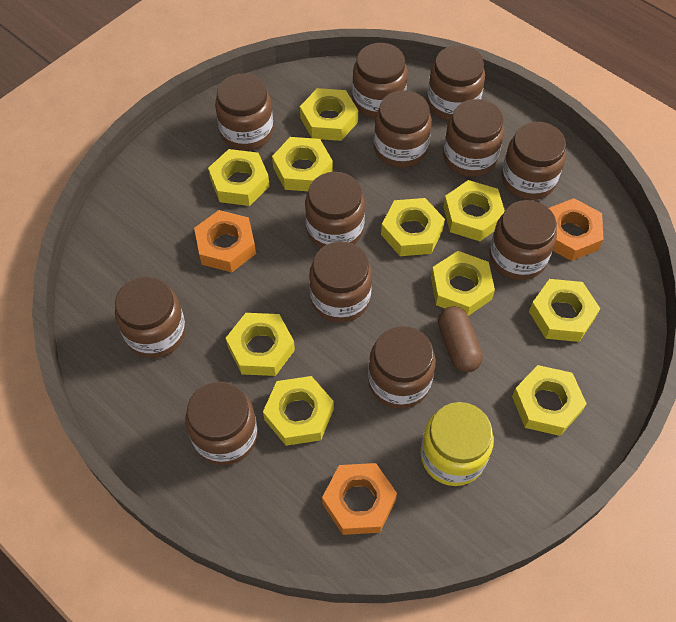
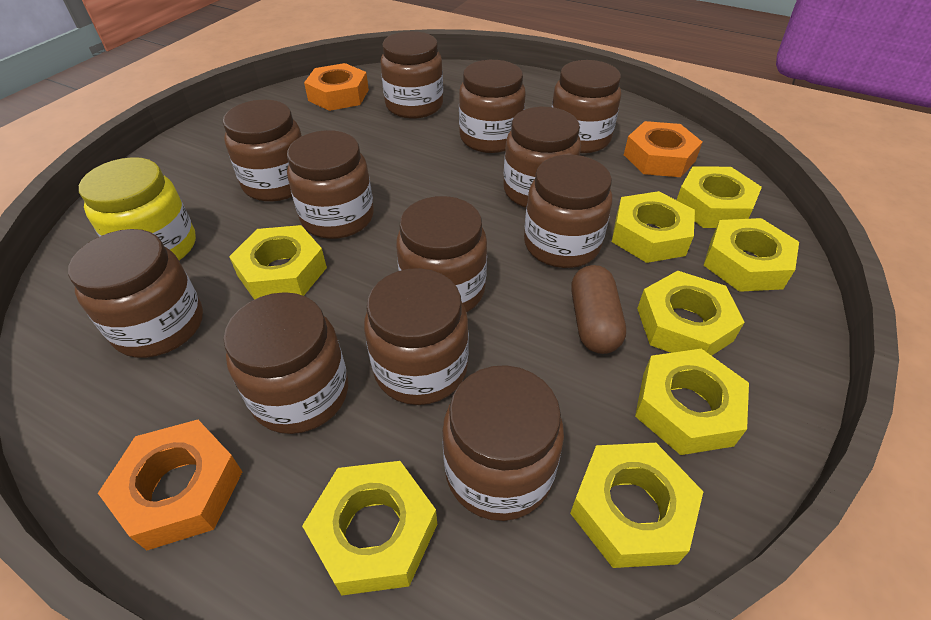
yellow nut: [208,149,270,206] [226,313,295,376] [263,376,334,446] [272,137,333,191] [300,88,358,141] [381,198,445,256] [431,251,495,316] [443,180,505,241] [512,365,587,436] [529,279,600,342] = 10 -> [229,225,327,300] [302,461,437,596] [570,443,703,568] [612,191,695,263] [635,349,749,455] [637,271,745,356] [677,166,762,228] [703,218,799,292] = 8

